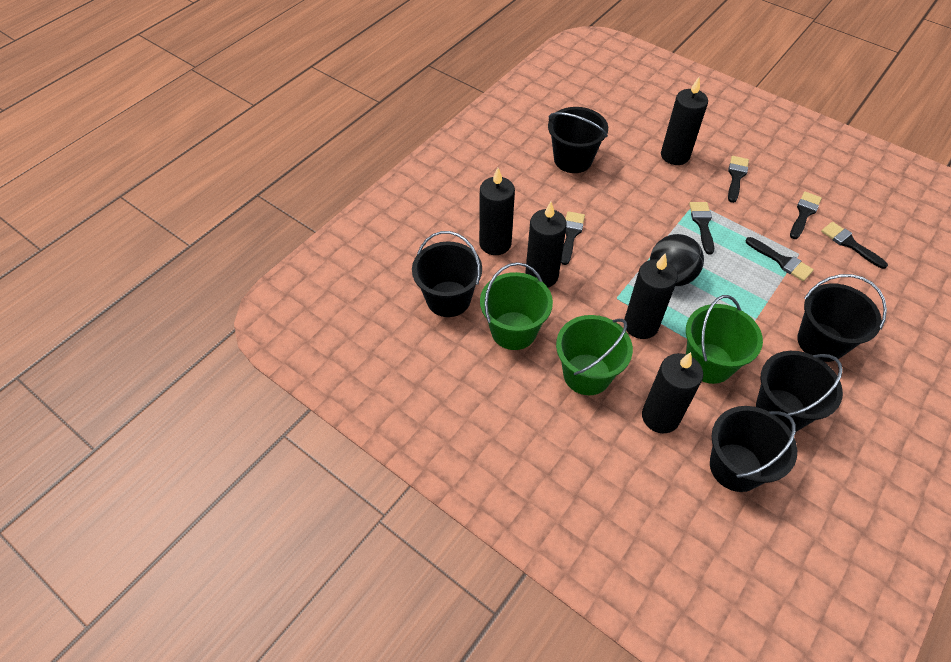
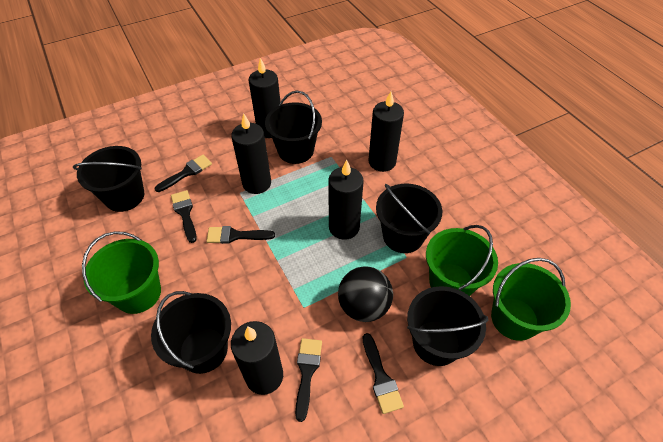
black brush: [561,211,585,265] [689,202,714,254] [728,156,749,203] [746,237,814,281] [790,192,822,239] [821,222,888,269] = 6 -> [155,155,212,192] [171,190,197,243] [206,226,275,244] [295,338,322,422] [363,333,404,414] = 5

